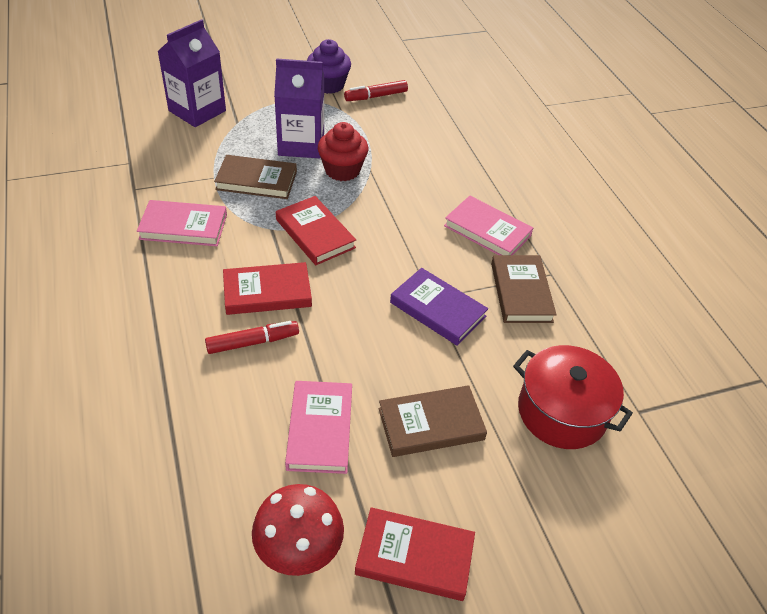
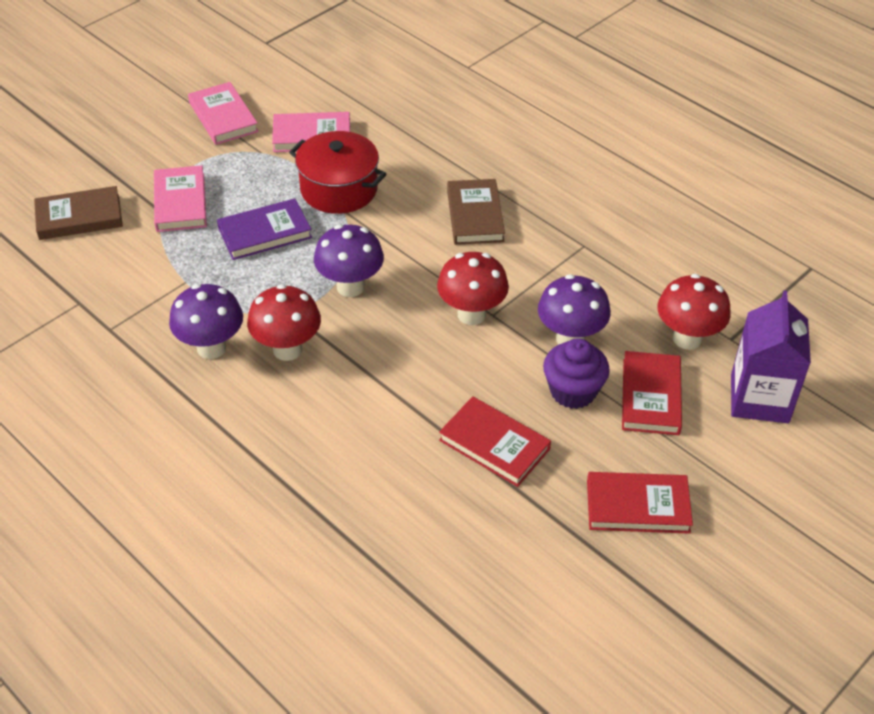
brown book: [214,155,297,199] [378,385,487,457] [491,255,557,323] = 3 -> [34,186,123,240] [447,179,505,245] = 2
purple carton: [157,19,226,127] [274,58,324,158] = 2 -> [731,291,811,423] = 1
purple mushroom: none = 0 -> [169,284,243,359] [314,224,384,297] [538,274,611,345] = 3
red cupcake: [318,122,368,181] = 1 -> none = 0
red marker: [205,321,299,354] [344,80,408,101] = 2 -> none = 0
red mushroom: [252,484,344,576] = 1 -> [247,284,321,361] [437,252,509,325] [657,274,731,350] = 3

